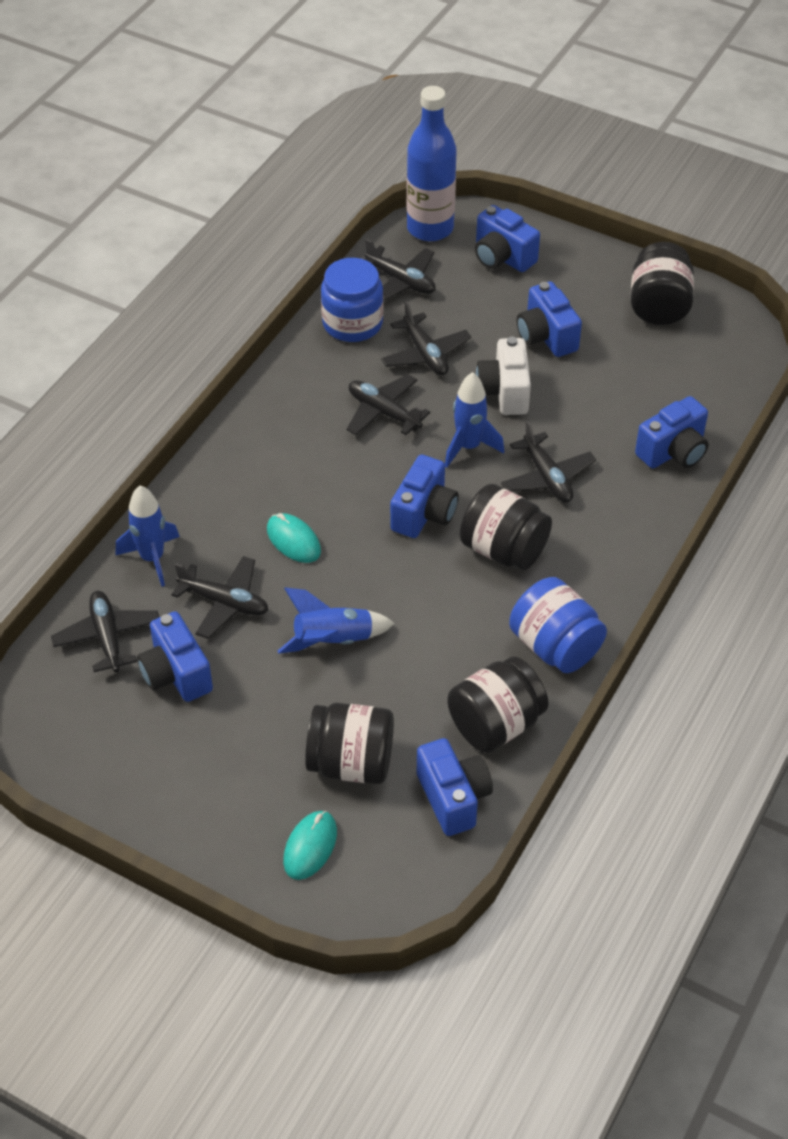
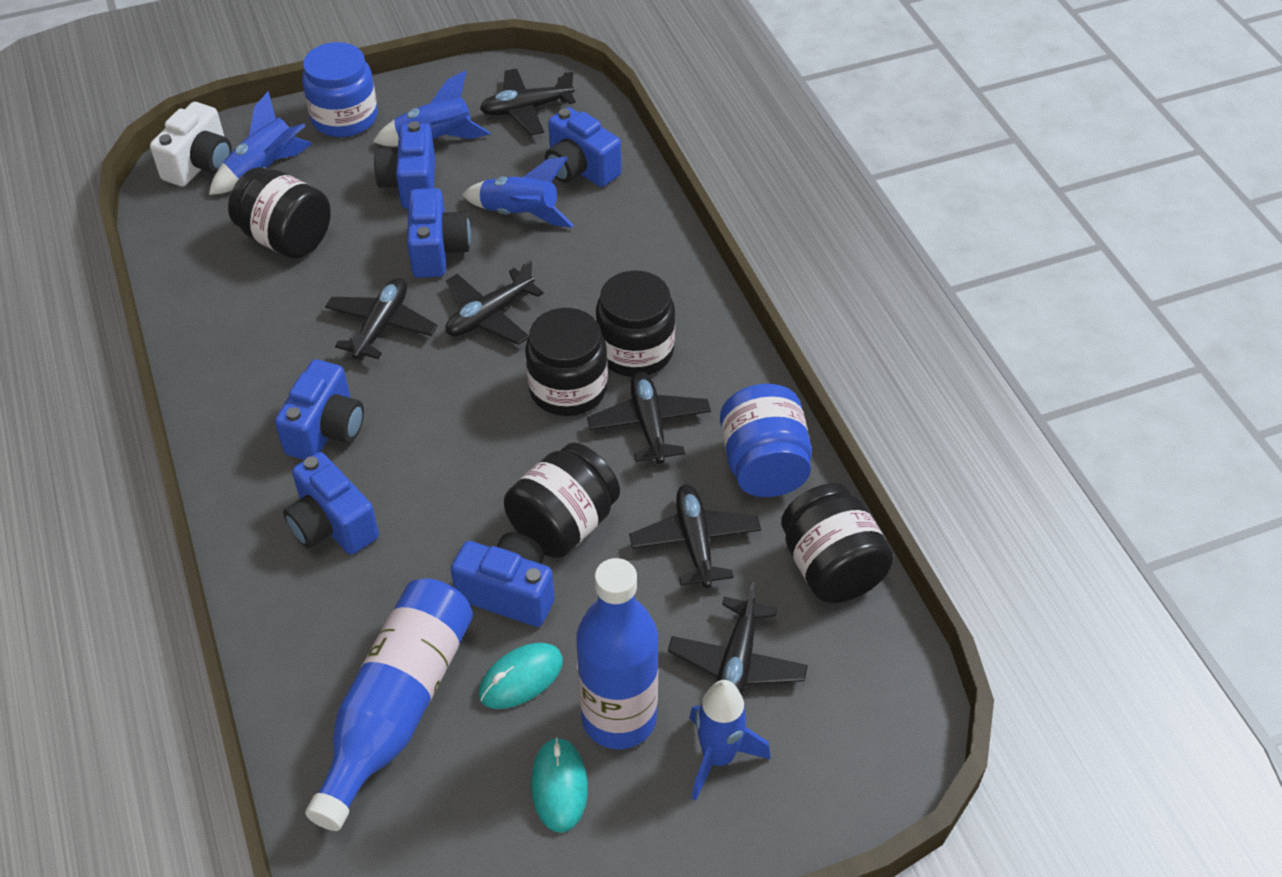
black jar: [305,703,394,784] [447,656,549,753] [459,484,552,570] [631,242,694,325] = 4 -> [228,167,331,258] [504,443,620,558] [525,308,608,416] [596,270,675,377] [781,483,894,603] = 5
blue bottle: [407,86,457,241] = 1 -> [305,578,473,831] [576,558,658,749] = 2
blue rocket: [116,486,180,587] [278,587,395,654] [445,372,504,467] = 3 -> [209,91,313,195] [373,70,490,146] [462,156,574,228] [689,680,771,801] = 4

